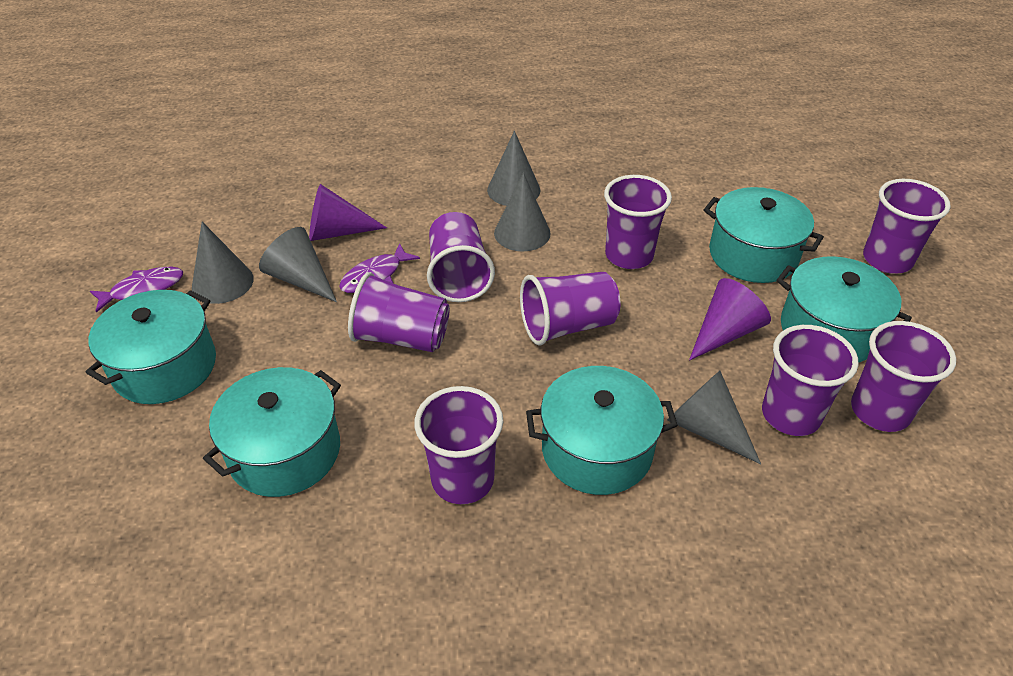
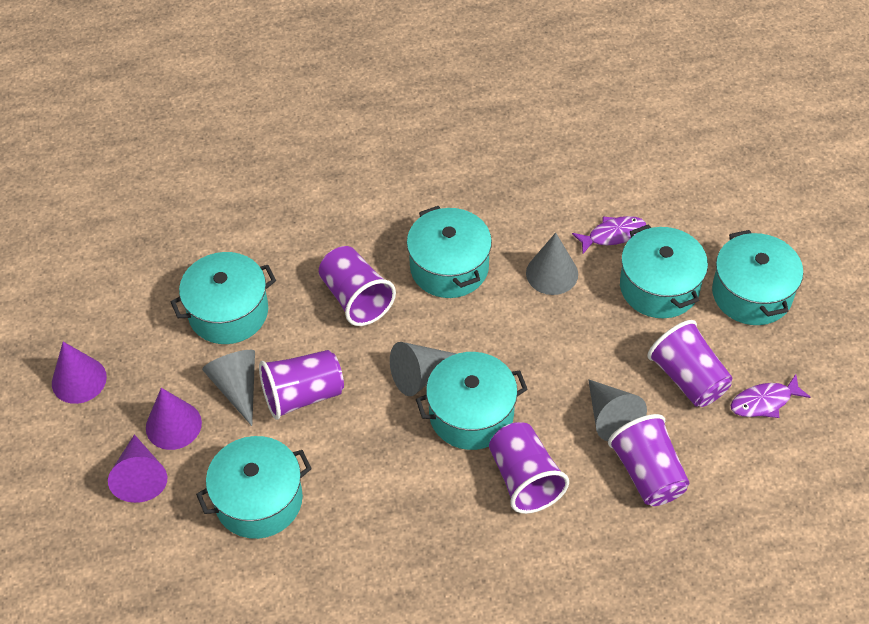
grey cone: [192,222,254,304] [259,227,337,302] [487,131,540,206] [494,173,551,252] [667,371,761,464] = 5 -> [202,350,255,426] [390,342,457,396] [526,233,578,295] [588,379,647,441] = 4
purple cone: [309,184,387,241] [689,278,771,360] = 2 -> [52,342,107,404] [108,434,167,503] [146,388,202,450] = 3
purple cup: [348,272,450,352] [414,386,503,504] [427,212,495,302] [520,272,620,346] [604,175,672,269] [762,325,859,436] [851,321,956,432] [863,179,951,274] = 8 -> [259,350,344,420] [319,246,396,326] [489,422,569,514] [608,414,689,506] [648,320,732,407] = 5
turquoise pot: [85,290,216,404] [203,367,341,497] [526,366,678,495] [703,187,824,283] [777,256,912,363] = 5 -> [170,252,276,344] [196,436,312,539] [407,206,492,298] [416,352,528,450] [620,224,708,318] [712,230,803,325] = 6

